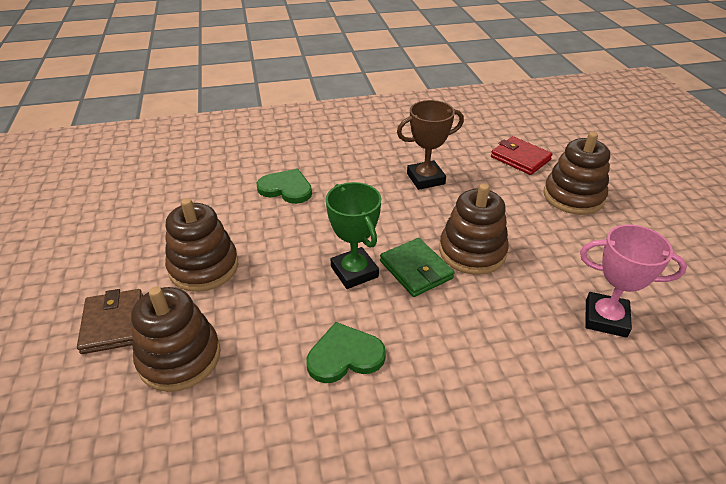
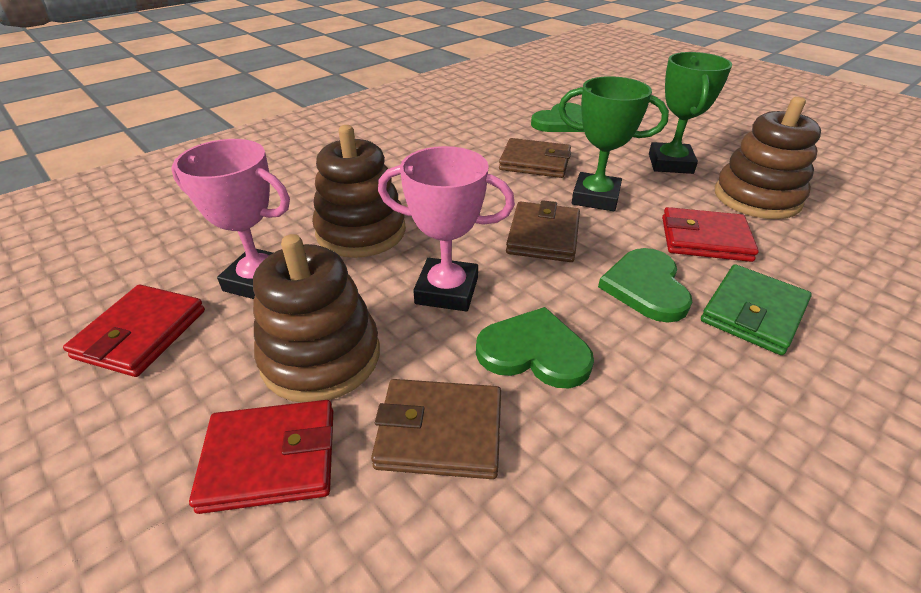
brown stacking toy: [131,287,221,392] [165,198,238,292] [439,184,509,275] [543,132,610,215] = 4 -> [253,234,380,403] [312,125,406,258] [715,97,821,219] = 3
brown trophy: [397,100,464,190] = 1 -> none = 0
brown wallet: [77,289,143,354] = 1 -> [371,379,501,479] [499,138,571,178] [506,200,580,262] = 3
green heart: [257,169,312,204] [306,322,386,383] = 2 -> [476,307,594,388] [531,103,584,132] [598,248,692,322] = 3
green trophy: [326,182,381,289] = 1 -> [558,76,669,211] [649,52,732,174] = 2
pink trophy: [580,224,687,338] = 1 -> [171,139,290,299] [378,146,515,312] = 2
red wallet: [491,136,553,175] = 1 -> [63,285,205,377] [189,400,333,514] [662,207,759,262] = 3

